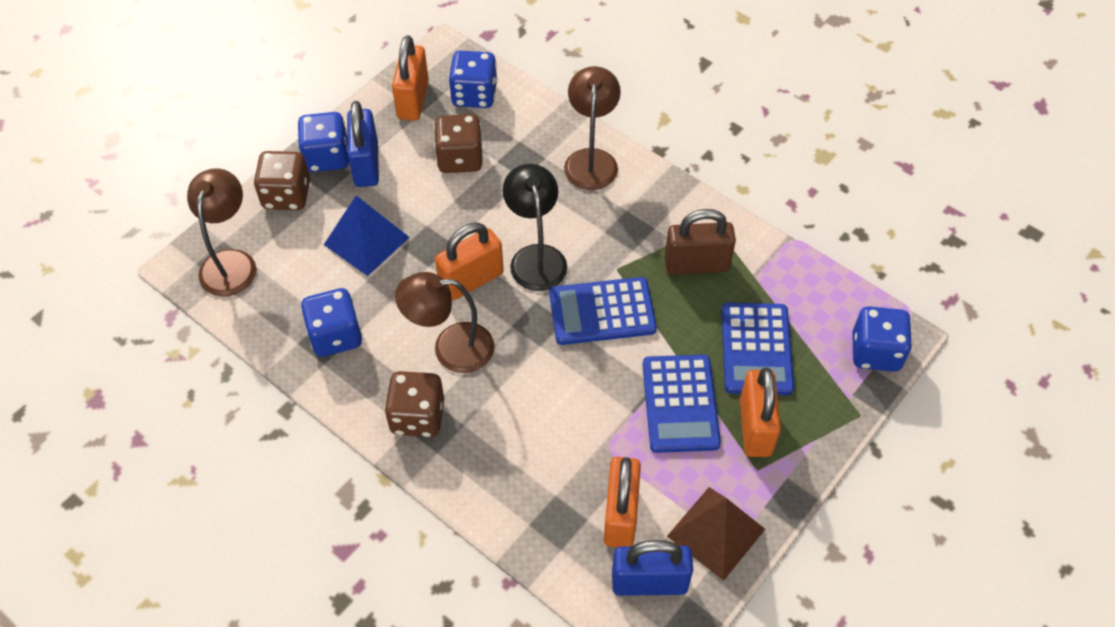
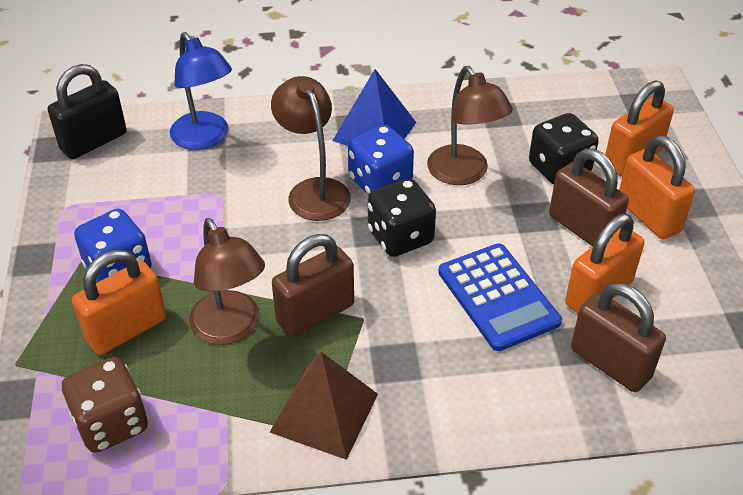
black dice: none = 0 -> [368,179,436,257] [529,113,599,185] = 2
black lamp: [503,164,567,291] = 1 -> none = 0
black padlock: none = 0 -> [48,64,127,159] = 1
blue calculator: [549,277,657,345] [643,355,721,453] [721,302,794,395] = 3 -> [438,243,562,351] = 1
blue dice: [298,112,349,172] [301,288,362,357] [448,51,498,108] [852,306,912,372] = 4 -> [74,209,152,282] [348,125,414,195] = 2
blue lamp: none = 0 -> [170,32,232,150] = 1
blue padlock: [347,101,379,187] [612,540,693,596] = 2 -> none = 0
brown dice: [253,151,310,210] [384,371,444,437] [434,114,483,173] = 3 -> [62,357,148,453] = 1
brown padlock: [665,209,736,275] = 1 -> [272,234,354,337] [549,148,629,246] [571,283,666,392] = 3

